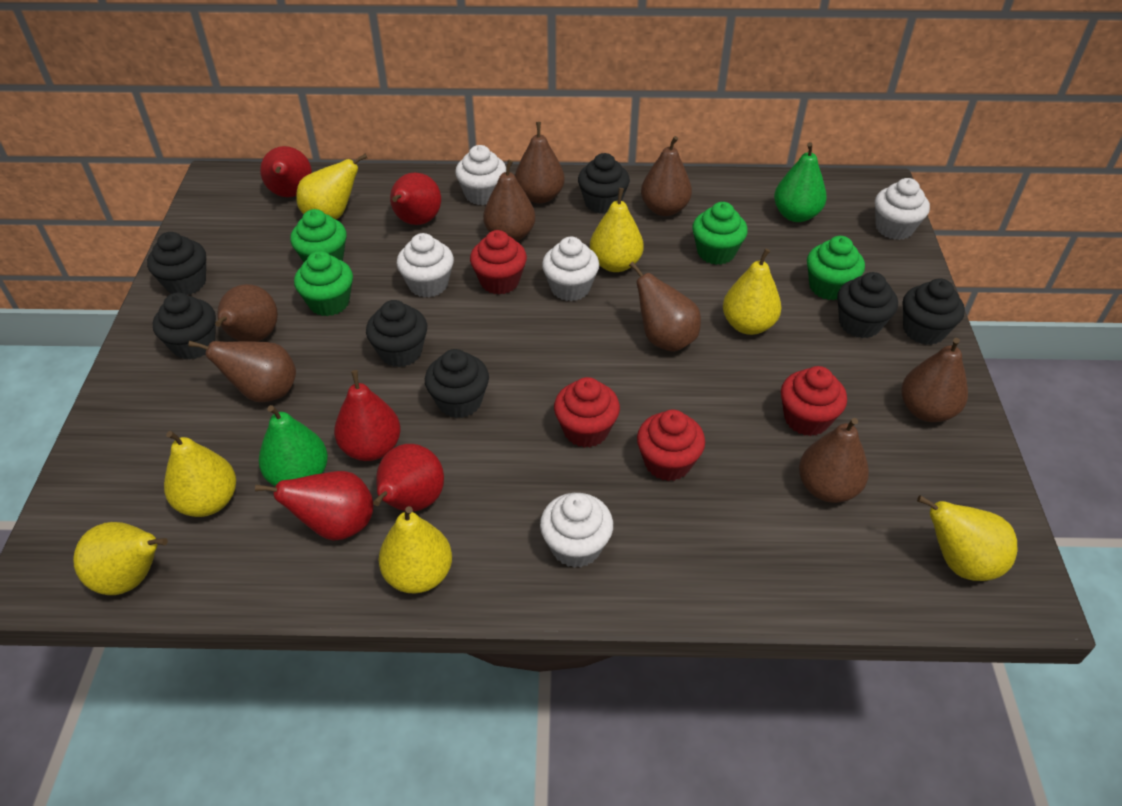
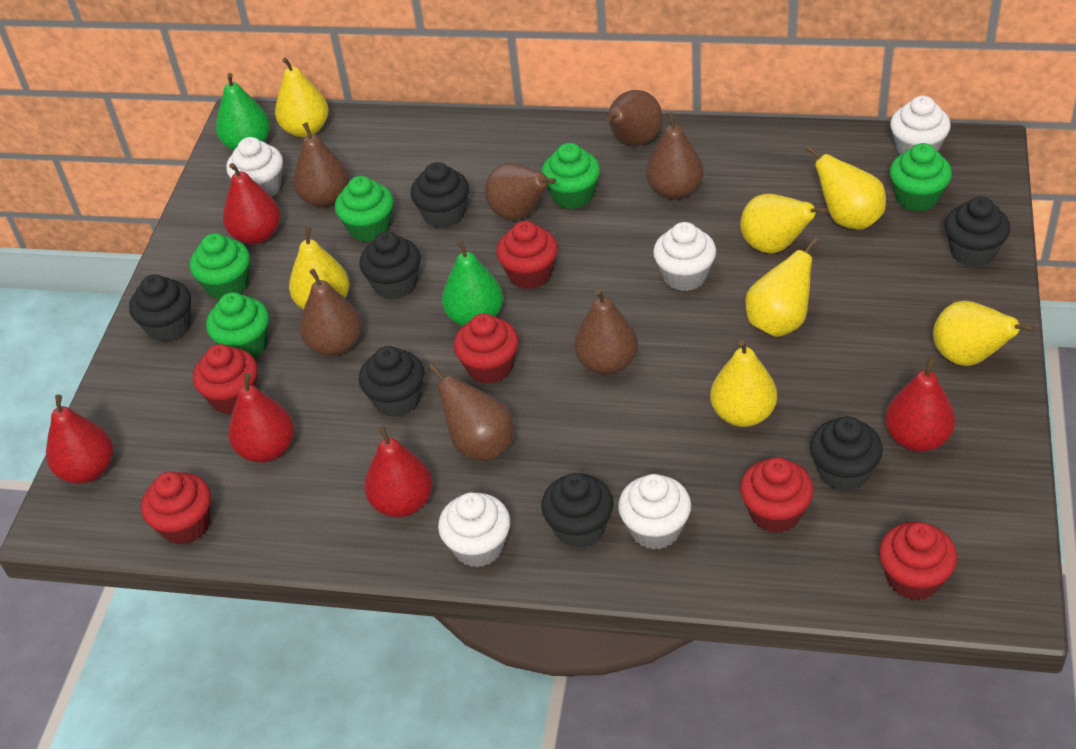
brown pear: [188,341,296,402] [215,284,278,342] [483,160,536,242] [515,122,565,204] [629,262,701,352] [641,136,692,216] [799,418,869,503] [901,338,968,422] = 8 -> [293,123,349,207] [300,269,362,356] [428,364,514,461] [485,163,556,220] [574,289,638,375] [606,90,662,146] [646,112,704,199] = 7
green cupcake: [290,209,347,262] [294,251,353,316] [692,202,748,265] [807,236,865,300] = 4 -> [190,233,250,300] [206,292,269,357] [335,176,393,242] [541,143,600,209] [890,143,952,212] = 5
red cupcake: [470,230,527,294] [554,377,620,448] [637,410,705,481] [781,366,847,436] = 4 -> [141,472,211,545] [193,344,258,414] [454,313,519,384] [496,221,558,289] [740,457,814,533] [879,522,957,600] = 6

